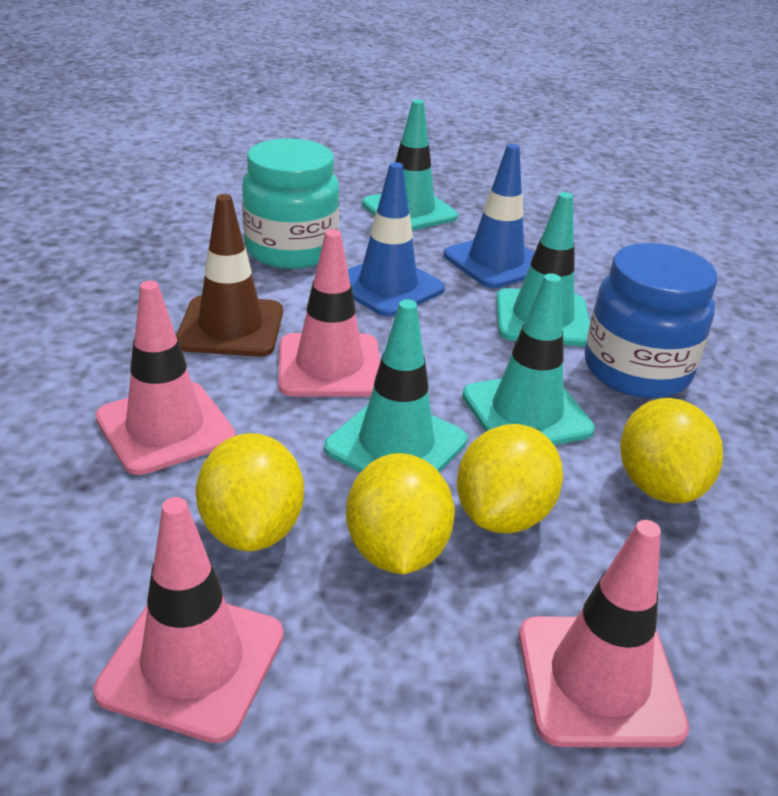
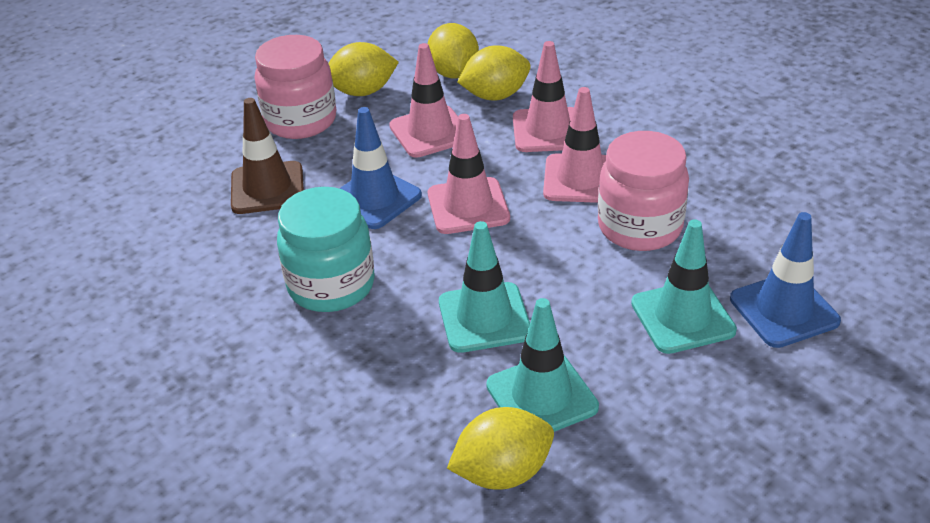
blue jar: [585,243,718,398] = 1 -> none = 0
pink jar: none = 0 -> [255,35,336,139] [598,131,689,251] = 2
turquoise traffic cone: [324,299,467,473] [362,99,458,230] [462,273,595,445] [496,192,590,346] = 4 -> [439,221,530,353] [486,298,599,432] [631,219,737,354] = 3

